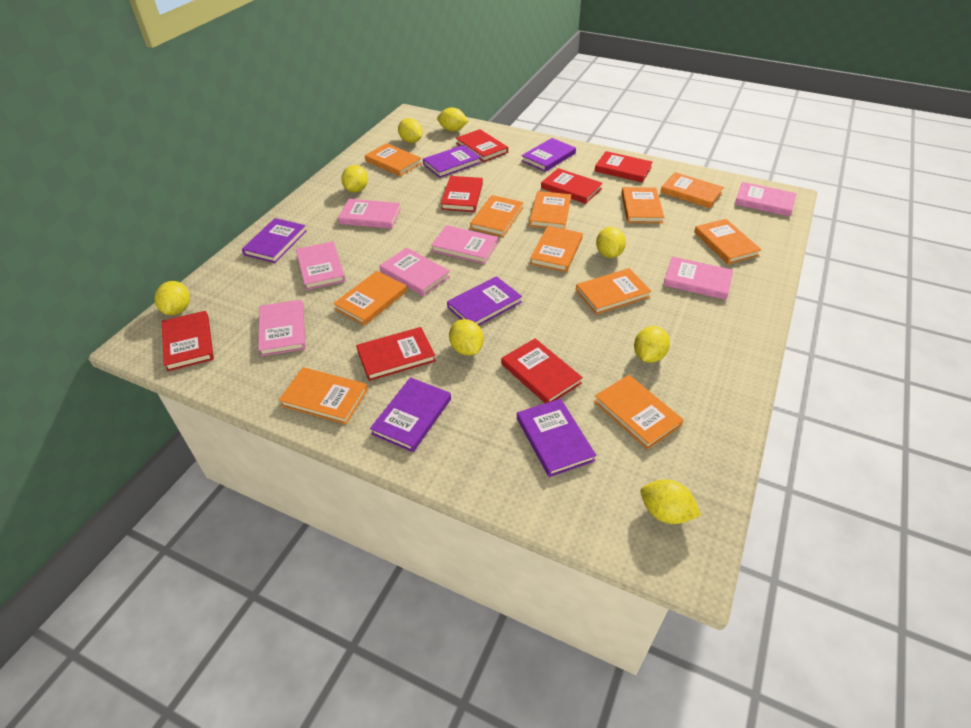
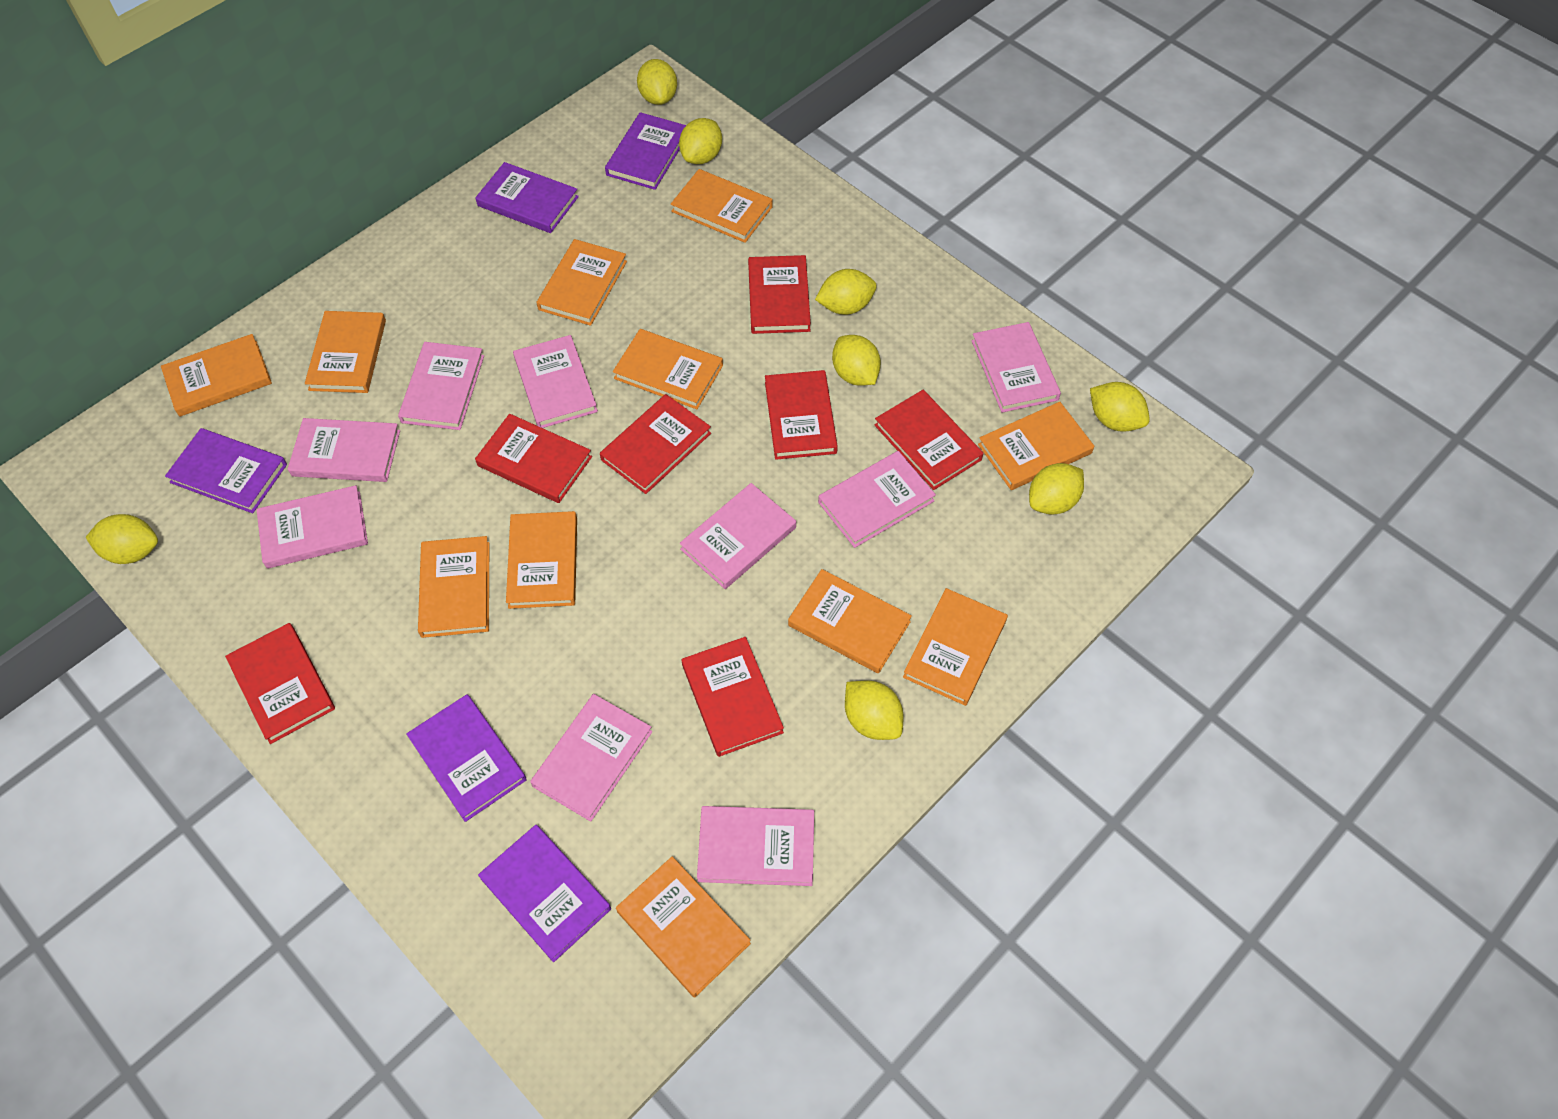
pink book: [258,300,306,356] [296,241,345,290] [338,199,401,229] [379,248,450,296] [431,225,498,264] [663,257,733,300] [735,182,797,217] = 7 -> [257,485,368,568] [288,418,400,482] [398,342,484,430] [513,335,598,428] [530,694,652,822] [680,483,796,589] [697,806,814,886] [818,451,936,548] [972,322,1061,413] = 9
purple book: [242,218,307,263] [370,377,451,452] [423,145,481,178] [447,276,522,326] [517,399,596,477] [521,138,576,172] = 6 -> [165,428,287,513] [406,694,526,822] [475,162,579,233] [478,825,611,962] [605,112,686,190] = 5

